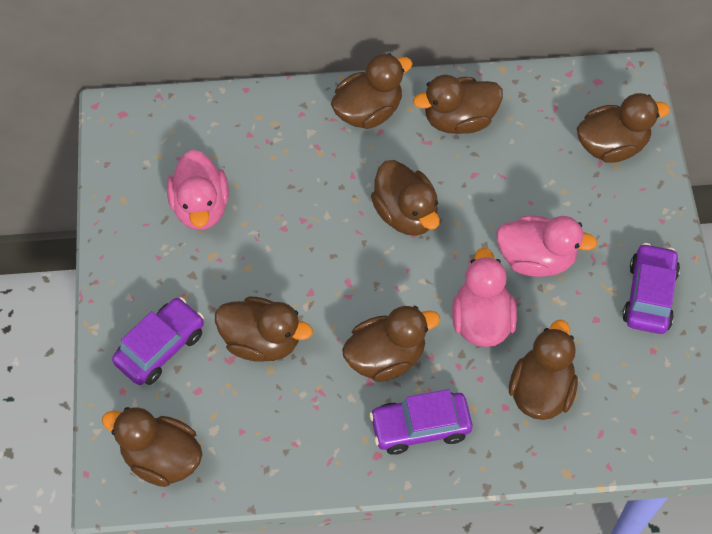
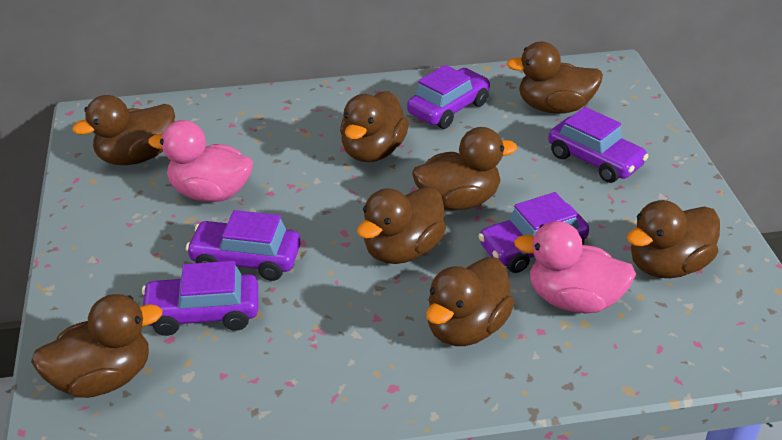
pink duck: [167,150,229,230] [452,248,517,347] [496,216,598,277] = 3 -> [148,120,253,202] [514,221,636,313] = 2
purple car: [112,297,204,385] [369,389,472,455] [622,243,680,334] = 3 -> [142,261,258,336] [186,210,301,281] [407,65,490,129] [478,192,589,273] [548,107,649,183] = 5

